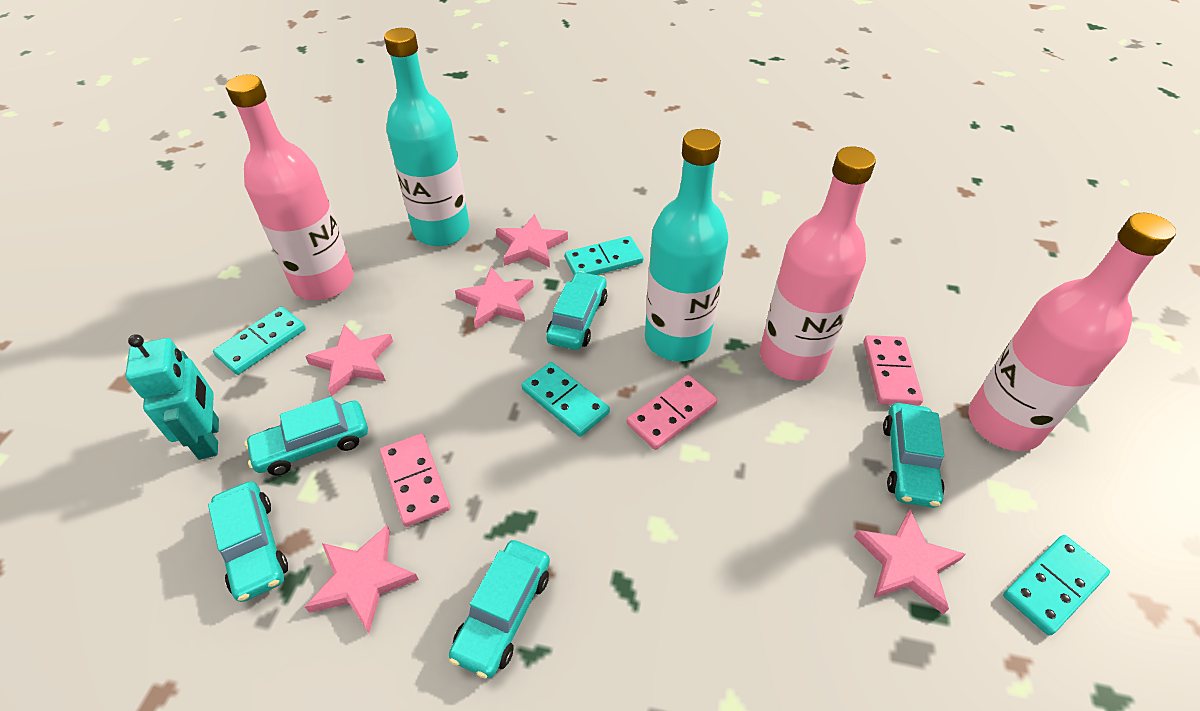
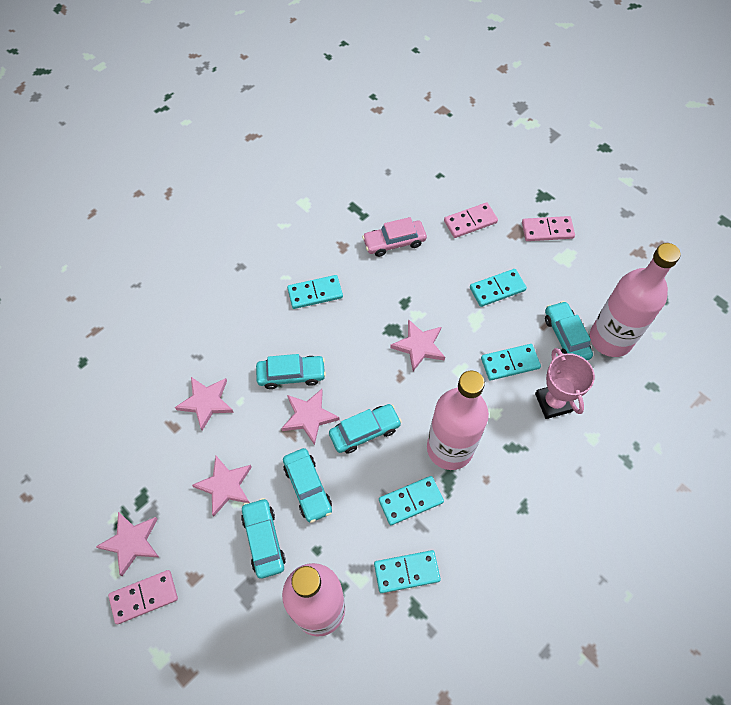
pink car: none = 0 -> [362,217,427,257] = 1
pink trophy: none = 0 -> [535,348,595,419] = 1
turquoise bottle: [384,28,470,246] [645,129,729,361] = 2 -> none = 0
turquoise domino: [213,307,306,375] [522,362,610,437] [565,236,644,275] [1003,535,1110,636] = 4 -> [287,275,343,309] [374,550,441,593] [379,476,444,525] [470,269,527,307] [481,344,541,381] = 5
turquoise robot: [125,334,219,460] = 1 -> none = 0

